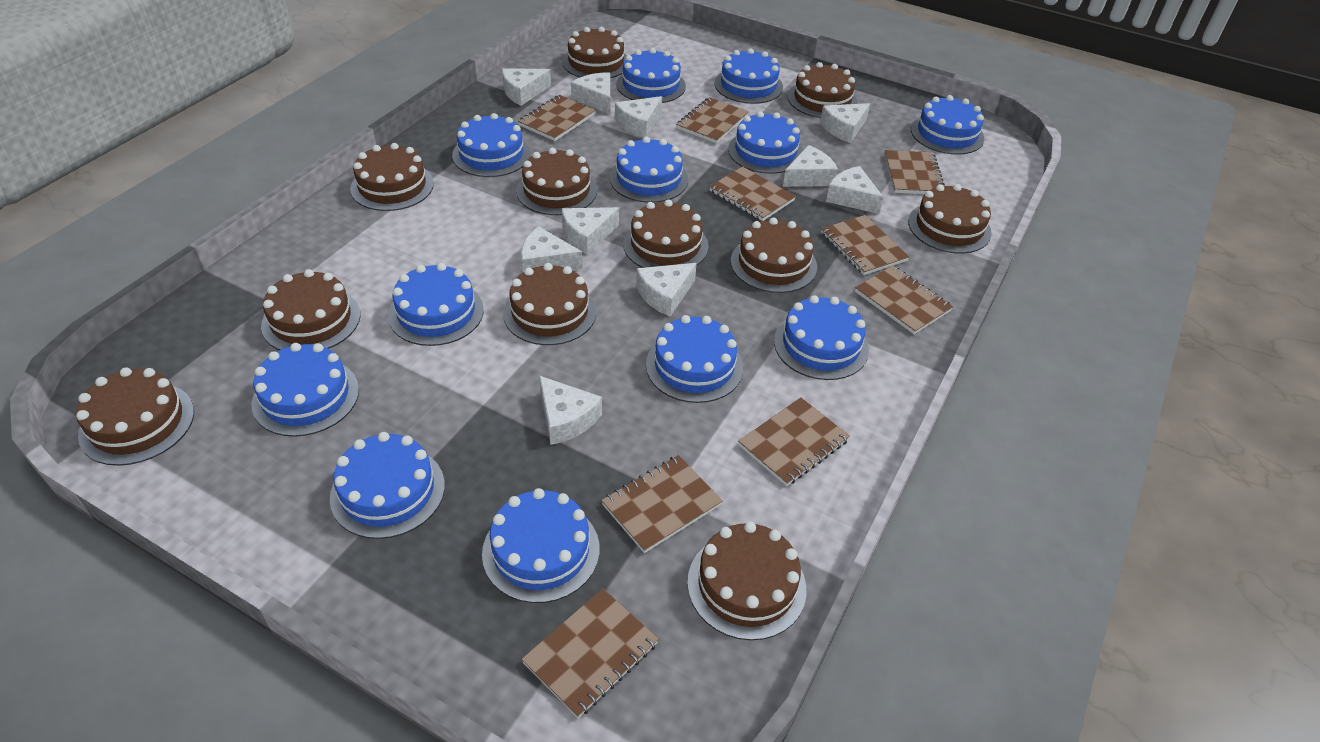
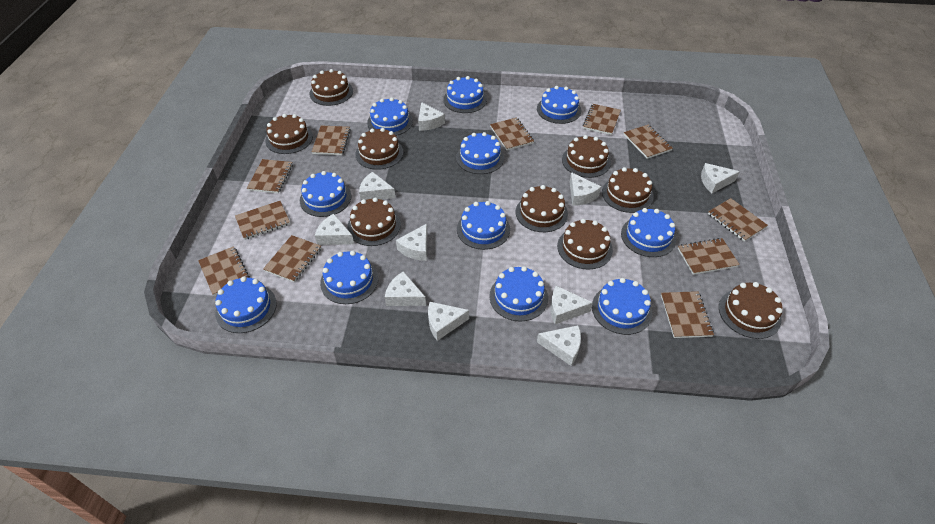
blue cake: [252,343,359,437] [330,432,445,539] [388,263,484,346] [452,113,530,177] [482,488,600,603] [610,137,688,203] [616,48,686,103] [646,315,743,403] [714,48,783,104] [728,111,803,174] [774,295,869,380] [911,95,984,155] = 12 -> [215,276,277,333] [300,171,351,217] [320,251,378,304] [367,97,413,136] [443,76,487,113] [456,132,504,174] [457,201,510,250] [489,266,548,321] [537,86,581,124] [592,278,652,335] [621,208,676,257] = 11
brown cake: [76,367,194,466] [261,269,360,350] [350,143,434,211] [503,263,596,345] [516,148,597,215] [562,27,627,78] [623,199,709,268] [687,522,806,640] [731,217,817,293] [788,62,858,118] [908,184,992,254] = 11 -> [265,114,313,154] [310,69,353,106] [347,197,401,246] [355,128,403,170] [516,185,568,232] [557,219,613,269] [562,135,611,178] [602,167,654,213] [719,282,783,339] = 9
brown notebook: [518,95,596,141] [521,588,659,718] [601,455,723,553] [676,97,749,144] [709,166,796,221] [738,397,850,486] [821,215,909,275] [855,265,953,334] [884,150,945,194] = 9 -> [198,246,250,296] [235,201,290,240] [247,159,293,194] [263,235,321,282] [312,125,351,155] [490,117,534,150] [583,104,621,135] [623,125,673,159] [661,291,714,338] [678,238,740,275] [708,198,768,242] = 11

